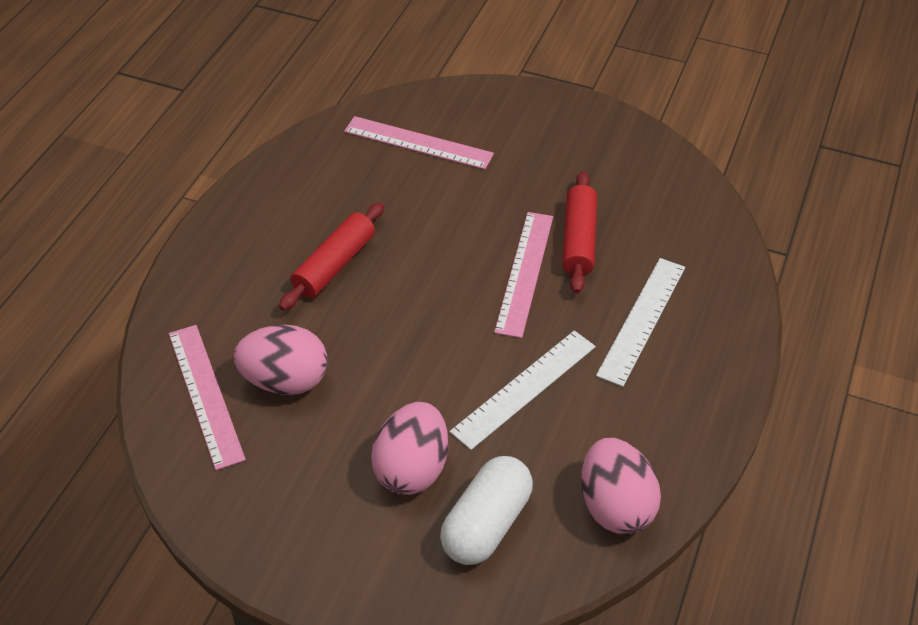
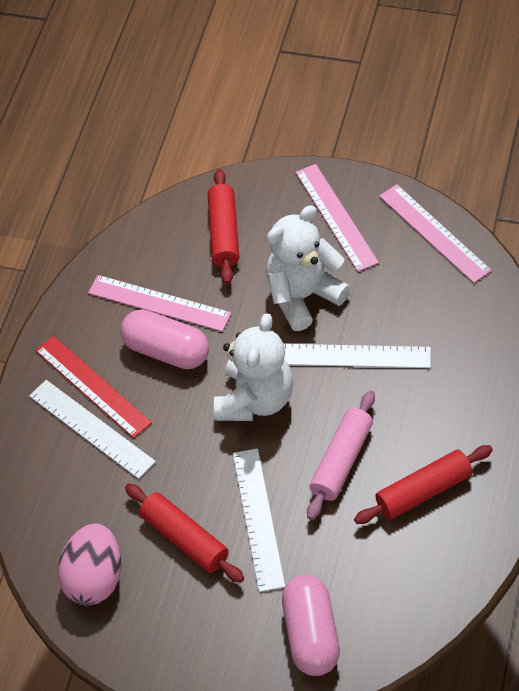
pink capsule: none = 0 -> [120,309,209,369] [282,575,340,676] = 2
pink egg: [233,325,328,395] [371,402,448,495] [581,438,661,534] = 3 -> [58,523,121,605] = 1
pink rolling pin: none = 0 -> [307,390,375,520] = 1
red rolling pin: [279,202,384,311] [562,171,597,293] = 2 -> [125,483,244,583] [208,169,239,284] [354,445,493,524] = 3
red ruler: none = 0 -> [35,336,152,438] = 1
white capsule: [440,456,533,565] = 1 -> none = 0
white ruler: [450,331,596,450] [596,258,685,387] = 2 -> [29,380,156,479] [233,448,285,592] [284,344,431,368] = 3
white teddy bear: none = 0 -> [214,313,293,421] [266,205,350,331] = 2

